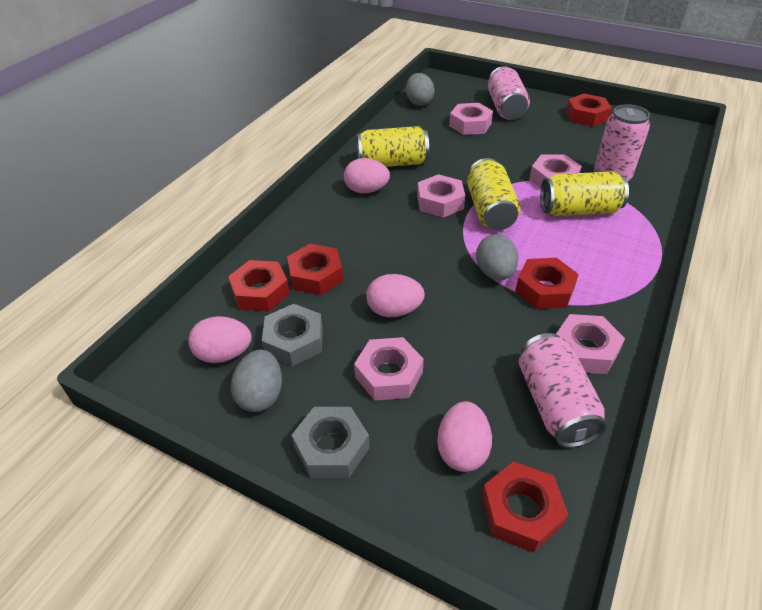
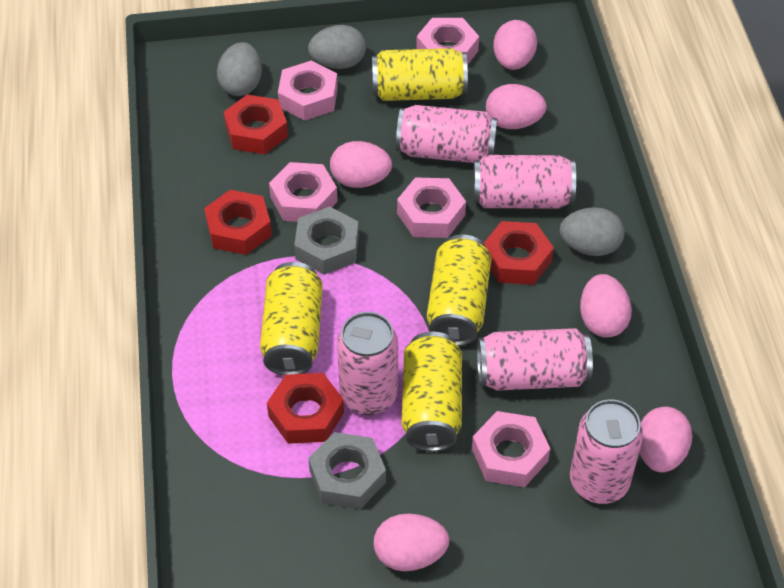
pink can: [488,66,530,120] [519,333,607,448] [594,104,650,181] = 3 -> [337,312,398,415] [396,105,497,163] [473,155,576,209] [477,328,593,391] [570,399,643,504] = 5
pink egg: [188,316,252,363] [344,158,390,193] [367,274,425,317] [437,401,492,472] = 4 -> [330,141,392,188] [374,513,450,571] [486,84,547,129] [493,20,537,70] [580,274,632,337] [639,407,692,472] = 6
red nut: [228,260,290,311] [287,244,343,295] [482,462,568,553] [515,258,579,309] [566,94,612,127] = 5 -> [204,190,272,255] [224,95,288,154] [267,373,344,444] [484,221,554,285] = 4
yellow can: [357,126,429,167] [467,158,521,230] [540,171,629,216] = 3 -> [260,262,323,375] [372,48,468,101] [402,332,462,451] [427,234,491,346] = 4

